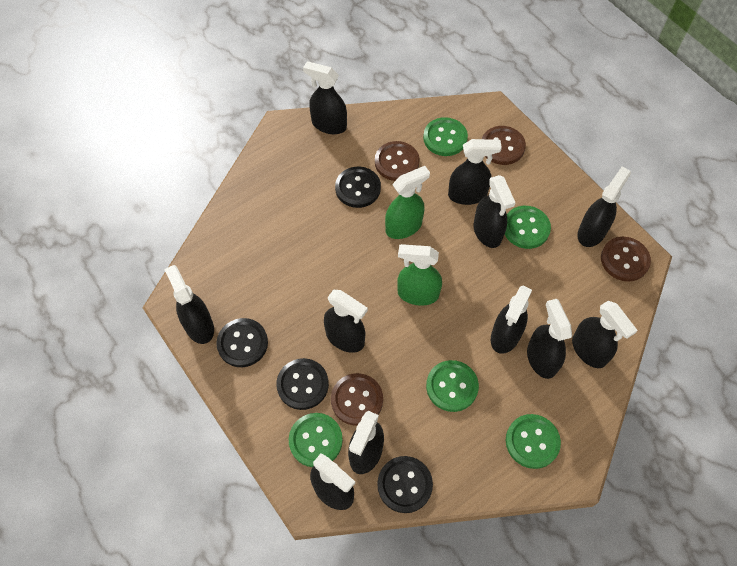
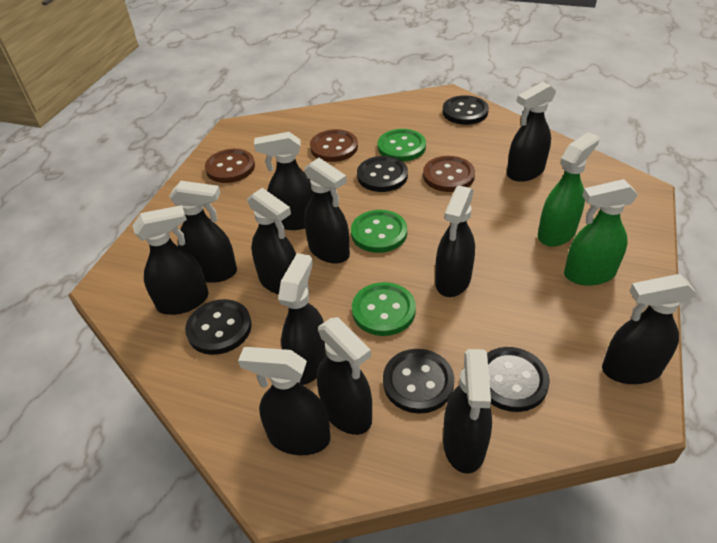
black button: [216,318,268,367] [276,358,329,410] [335,167,381,208] [377,456,433,513] = 4 -> [185,299,252,355] [357,156,408,192] [383,349,454,414] [443,95,489,125] [487,347,550,412] = 5
black spray bottle: [164,265,214,344] [303,61,347,134] [310,453,355,510] [324,290,368,353] [348,411,384,474] [448,139,502,205] [474,175,516,248] [491,286,532,354] [527,299,572,379] [572,301,638,368] [577,167,631,247] = 11 -> [133,205,209,315] [169,181,237,283] [238,347,330,455] [247,188,296,294] [254,132,314,230] [278,253,327,385] [304,158,350,264] [317,317,372,435] [435,185,475,297] [443,349,492,474] [507,82,556,182] [602,274,696,384] = 12
brown button: [331,373,383,426] [375,141,420,181] [482,126,526,165] [601,237,651,282] = 4 -> [205,149,255,183] [310,129,358,162] [423,156,475,192] = 3
green button: [289,413,343,467] [423,117,468,156] [426,360,479,412] [505,206,551,249] [506,414,561,469] = 5 -> [351,210,407,253] [352,282,416,336] [378,129,426,162] = 3

